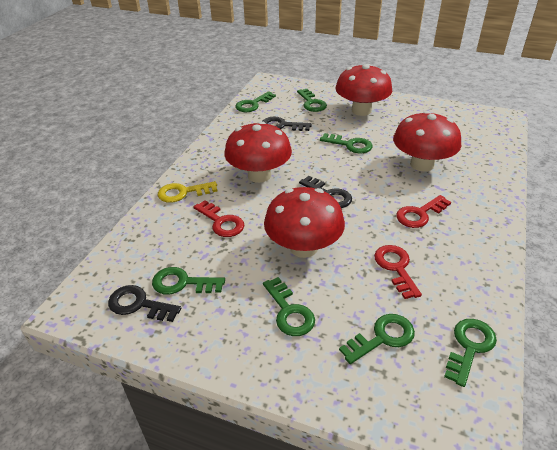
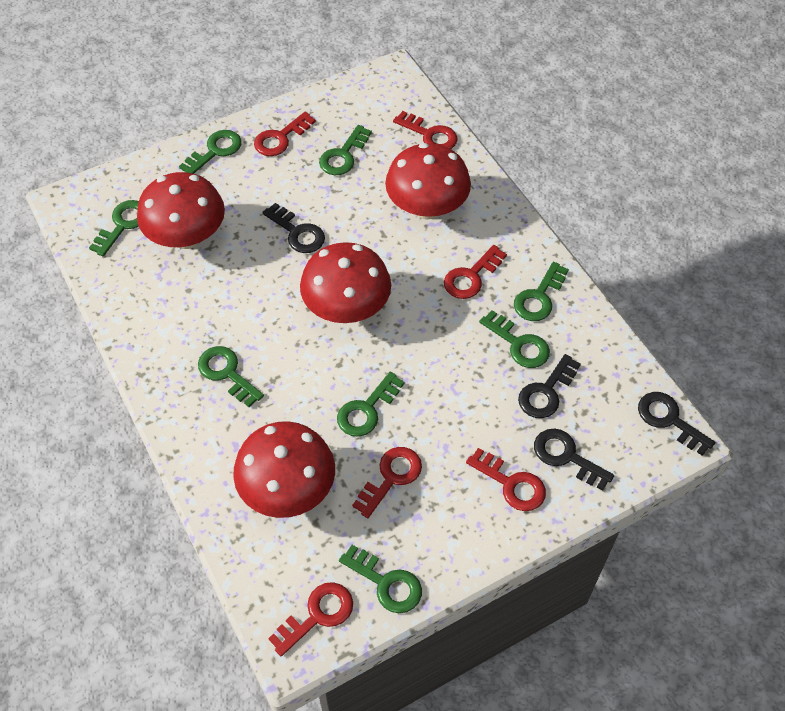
black key: [108,285,181,322] [263,117,312,131] [299,176,352,208] = 3 -> [262,203,325,253] [518,354,581,418] [534,428,614,491] [638,392,715,456] = 4
green key: [152,267,225,295] [235,91,276,112] [263,277,315,336] [297,89,327,112] [320,133,373,153] [339,314,415,364] [444,319,497,387] = 7 -> [89,200,139,257] [179,130,242,174] [198,346,264,407] [319,125,372,175] [337,372,405,437] [339,545,422,613] [479,310,550,368] [514,262,569,321] = 8
red key: [194,200,244,237] [374,245,422,299] [396,195,451,228] = 3 -> [254,112,316,156] [268,582,353,656] [352,447,422,518] [393,111,457,149] [444,245,507,299] [466,448,546,511] = 6
yellow key: [158,181,217,203] = 1 -> none = 0

